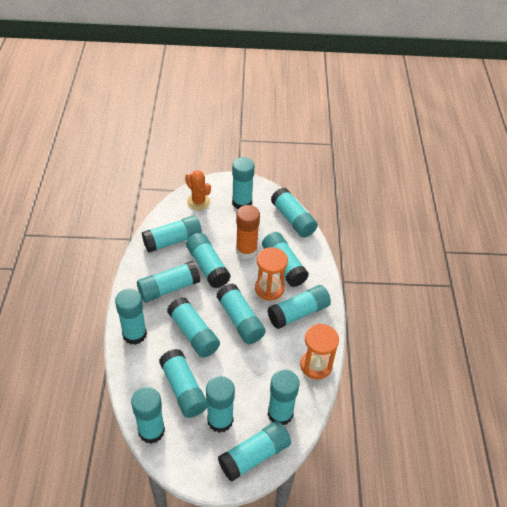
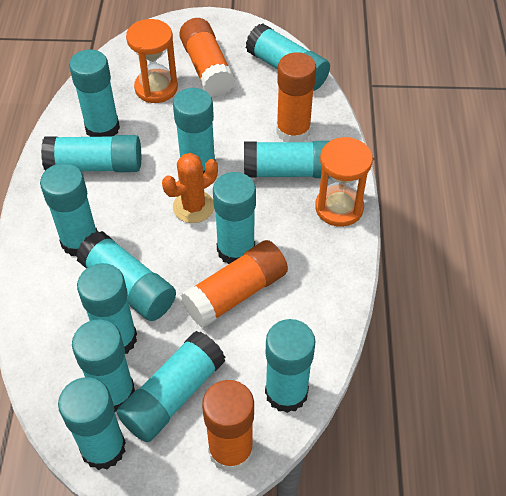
orange glue stick: [236,205,260,259] = 1 -> [179,18,235,97] [181,240,288,328] [202,380,254,472] [276,52,316,142] = 4
turquoise glue stick: [115,289,147,345] [131,387,165,444] [137,261,200,302] [142,216,202,253] [159,349,207,418] [167,297,220,358] [186,233,231,288] [206,376,235,433] [216,284,266,344] [218,421,291,482] [232,157,255,209] [262,232,309,287] [267,285,331,329] [268,370,299,425] [271,188,318,237] = 15 -> [40,163,97,256] [41,135,141,172] [58,377,126,470] [69,49,120,137] [72,320,135,412] [76,231,176,321] [77,263,137,354] [117,331,225,442] [173,88,216,174] [213,172,256,264] [244,141,330,178] [246,23,330,91] [265,319,315,413] = 13

